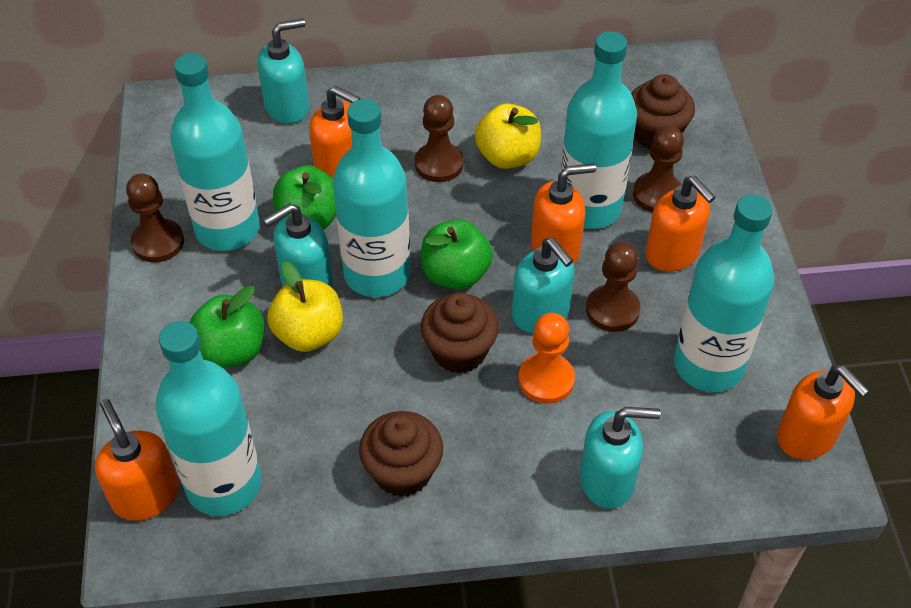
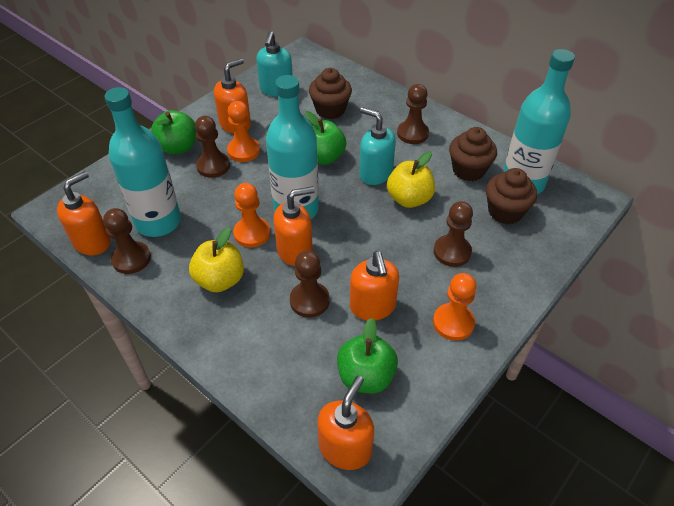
brown pawn: [126,174,184,262] [415,95,463,182] [586,242,640,332] [633,125,684,213] = 4 -> [103,208,151,274] [195,116,230,178] [290,251,330,318] [397,84,429,144] [434,201,473,267] = 5
orange pawn: [518,313,575,404] = 1 -> [227,101,260,162] [233,183,270,248] [433,273,477,341] = 3
turquoise bottle: [155,321,261,516] [170,53,260,251] [333,99,411,297] [560,31,637,229] [674,194,775,392] = 5 -> [104,87,181,237] [266,75,319,219] [503,49,575,194] = 3
turquoise soap dispenser: [257,18,309,124] [263,203,333,287] [512,238,574,333] [580,407,661,509] = 4 -> [256,31,293,97] [359,107,396,185] = 2

